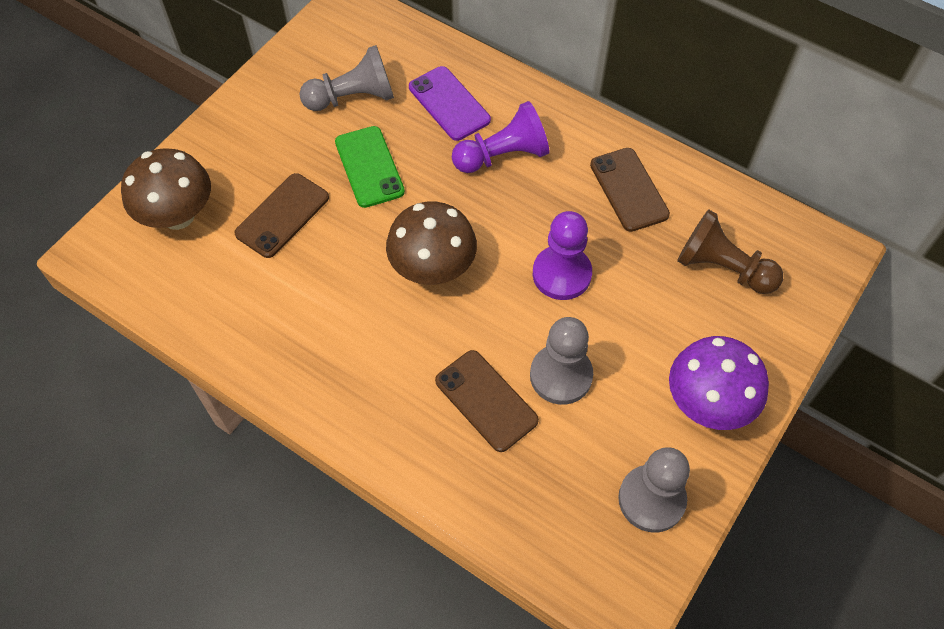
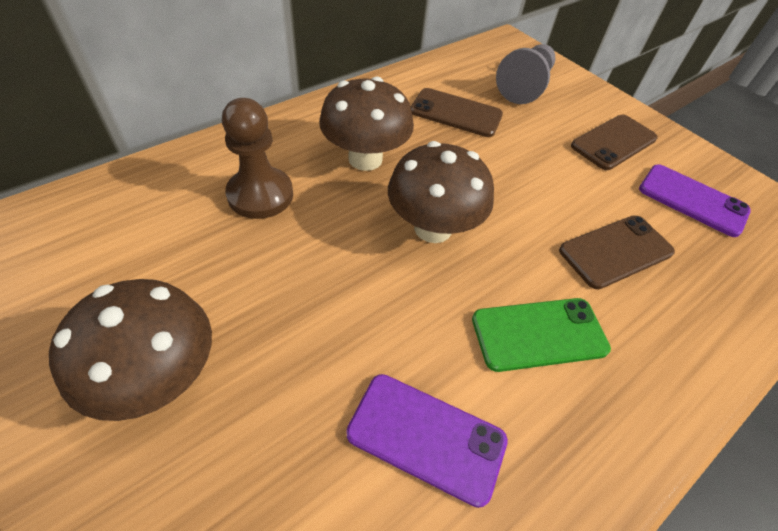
brown mushroom: [121,148,211,230] [386,202,477,285] = 2 -> [49,279,212,421] [319,77,414,171] [388,141,494,243] = 3
grey pawn: [300,45,394,111] [530,317,593,405] [618,447,690,532] = 3 -> [496,44,555,104] = 1
purple mushroom: [669,336,769,430] = 1 -> none = 0
purple pawn: [452,101,549,173] [533,211,592,300] = 2 -> none = 0
purple phone: [409,66,491,141] = 1 -> [346,374,508,508] [639,164,751,237] = 2

